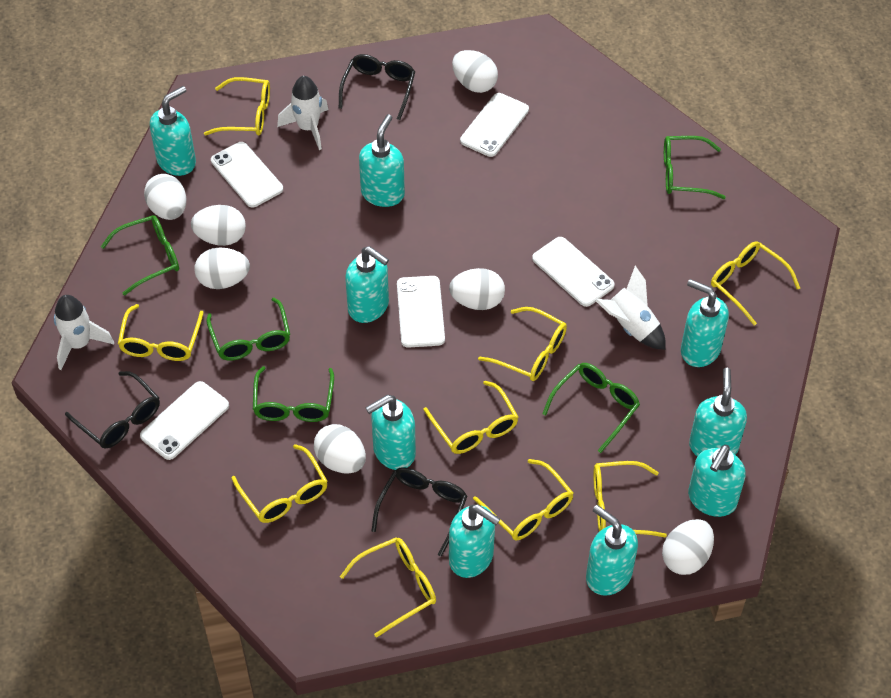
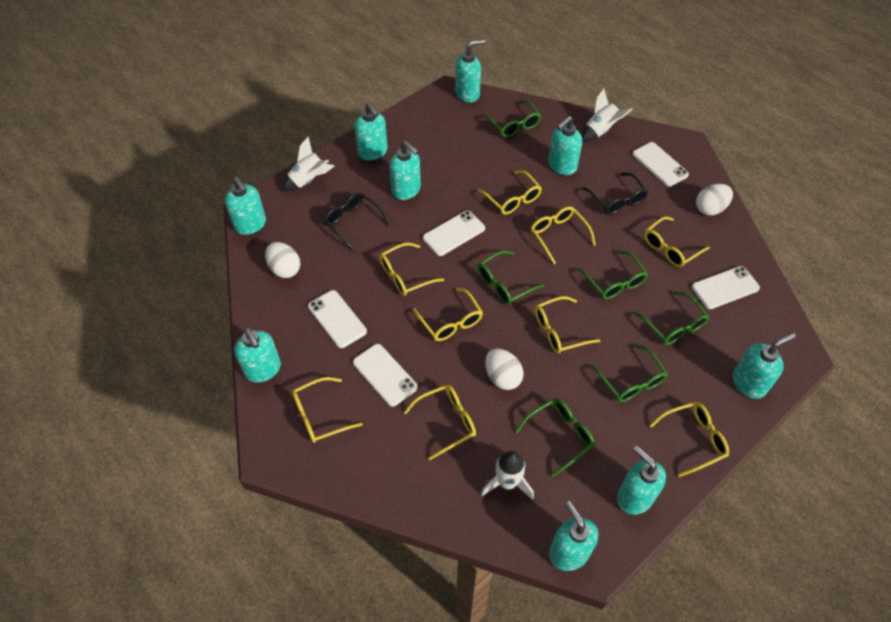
black glasses: [65,371,160,449] [339,54,415,120] [372,467,467,557] = 3 -> [323,192,390,252] [582,172,648,215] = 2
green glasses: [101,215,179,296] [206,298,290,361] [253,366,334,422] [542,363,640,453] [664,136,726,199] = 5 -> [477,250,544,304] [482,100,541,137] [515,398,595,477] [577,251,648,300] [590,344,668,402] [634,291,709,345] = 6
white egg: [144,174,186,220] [191,205,246,246] [194,248,250,289] [314,424,366,474] [449,268,505,310] [452,50,498,93] [662,519,714,575] = 7 -> [265,242,300,278] [485,348,524,390] [696,184,733,215] = 3

